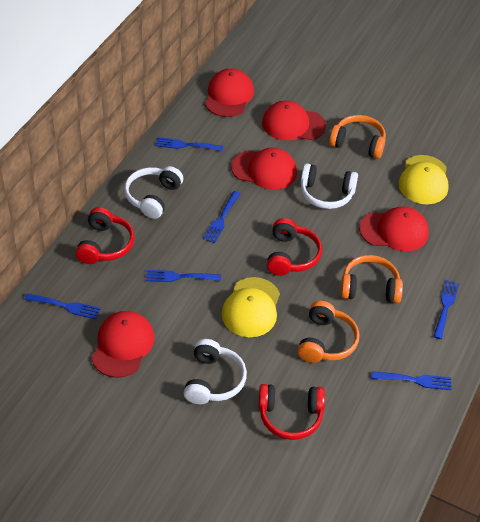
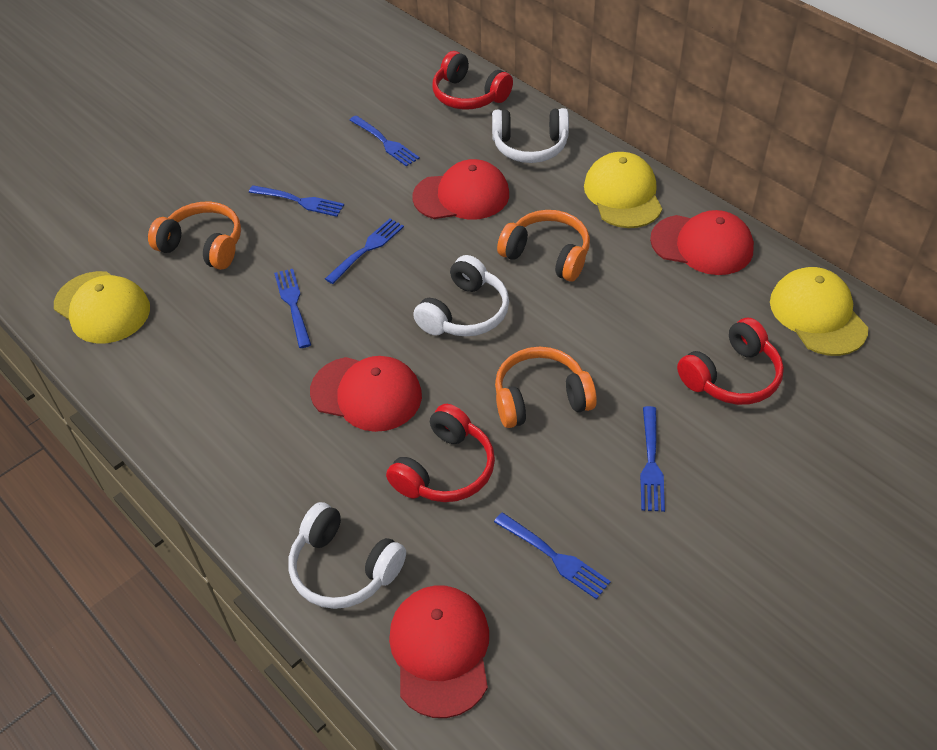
red cap: [91,311,155,378] [205,69,254,117] [231,147,297,190] [262,100,326,140] [359,206,429,251] = 5 -> [310,356,422,432] [389,585,489,718] [412,159,509,220] [650,210,754,275] = 4
yellow cap: [222,277,280,337] [399,155,449,204] = 2 -> [54,271,150,343] [584,152,662,228] [770,267,868,356] = 3

